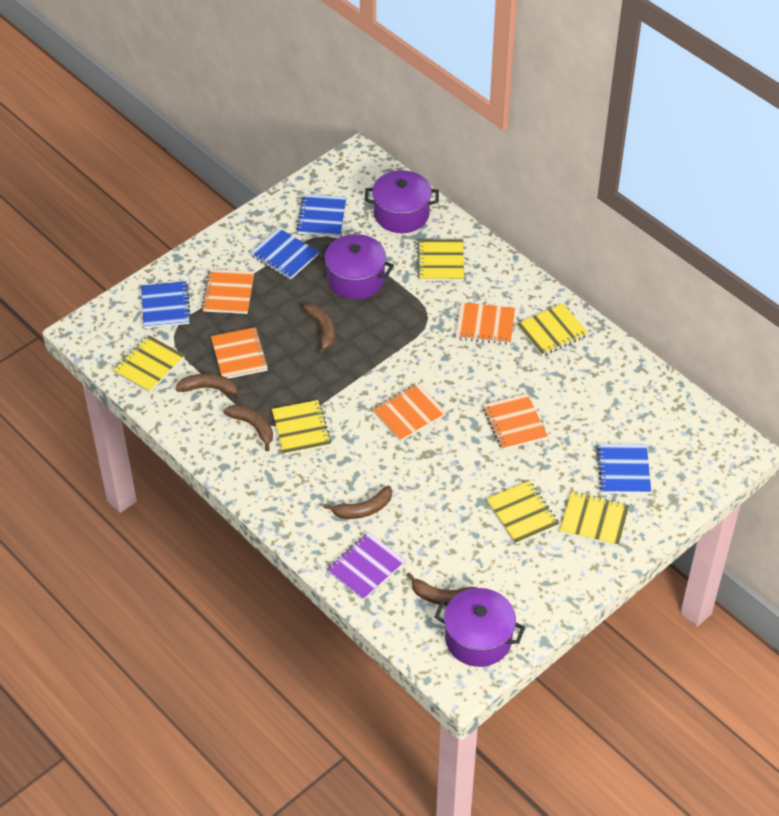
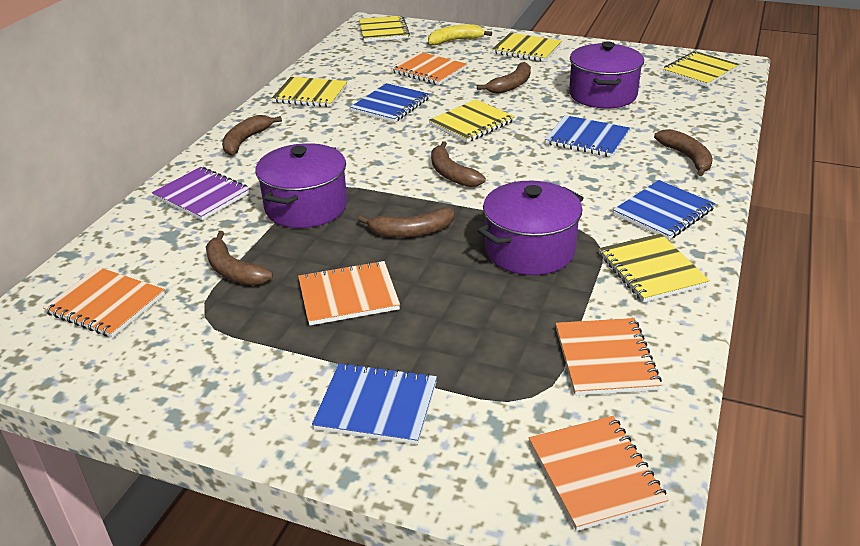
brown banana: [175,374,243,399] [223,405,273,451] [303,304,335,355] [323,486,392,519] [407,572,478,604] = 5 -> [206,231,273,285] [222,115,282,155] [358,208,454,238] [431,141,486,187] [477,62,531,94] [654,129,713,176] = 6
yellow banana: none = 0 -> [428,24,492,45] = 1

